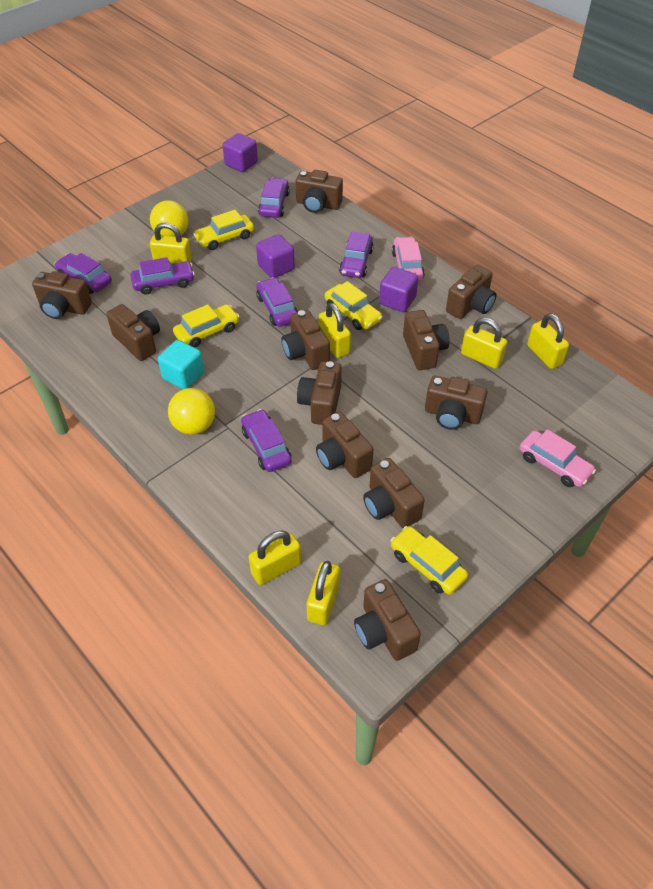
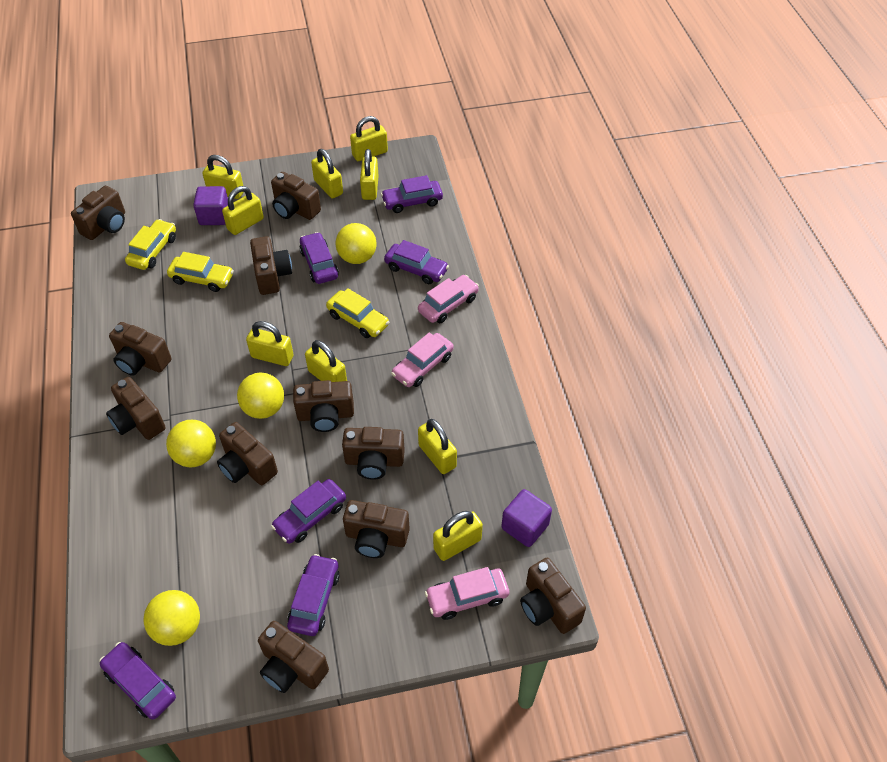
pink car: [392,237,425,281] [519,429,596,487] = 2 -> [391,332,454,387] [418,275,479,323] [425,567,509,620] = 3
purple cube: [223,133,258,172] [256,234,295,278] [379,267,418,312] = 3 -> [193,186,228,225] [501,489,552,547] = 2
turquoise cube: [158,340,204,389] = 1 -> none = 0
yellow ball: [150,200,188,237] [168,388,215,435] = 2 -> [144,590,200,646] [166,420,216,468] [237,373,284,419] [336,223,377,264] = 4
yellow car: [173,304,239,348] [193,210,254,250] [325,281,382,330] [391,526,468,595] = 4 -> [125,219,176,270] [167,252,234,292] [326,288,389,338] = 3
yellow padlock: [150,223,192,264] [249,531,301,585] [307,561,340,625] [319,303,351,358] [461,318,507,369] [527,313,569,369] = 6 -> [202,155,244,199] [222,186,264,235] [246,321,294,366] [305,340,347,382] [311,149,343,199] [350,116,388,161] [360,149,379,200] [418,419,457,474] [433,511,483,561] = 9

